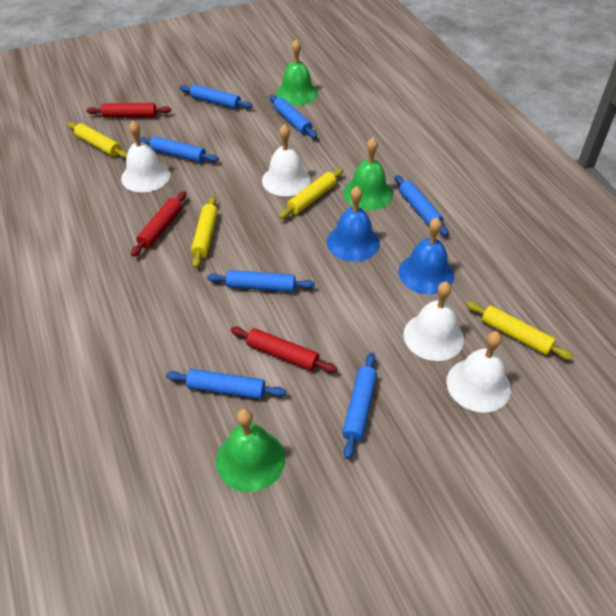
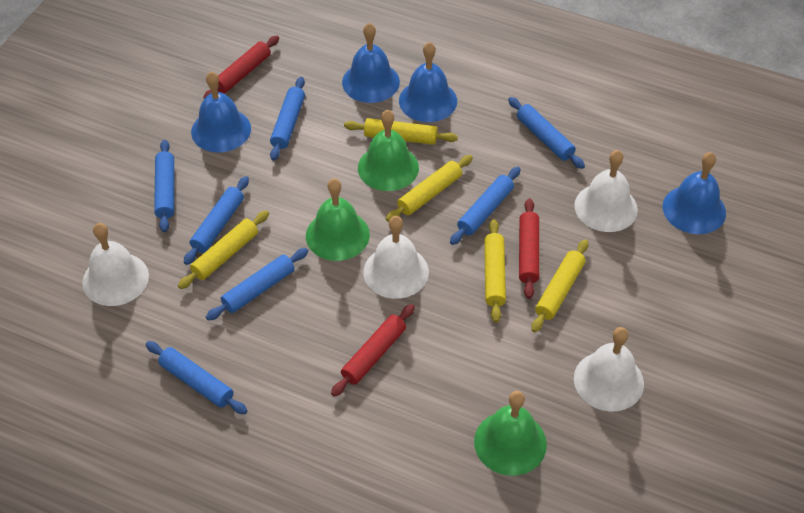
blue bell: [327,186,380,262] [398,217,454,294] = 2 -> [191,72,251,152] [342,23,400,103] [399,42,457,122] [663,152,726,234] = 4
yellow rolling pin: [67,122,127,158] [191,196,218,268] [279,168,343,219] [466,301,573,360] = 4 -> [178,211,269,289] [344,118,458,145] [386,155,473,222] [484,219,506,323] [531,239,588,332] = 5

